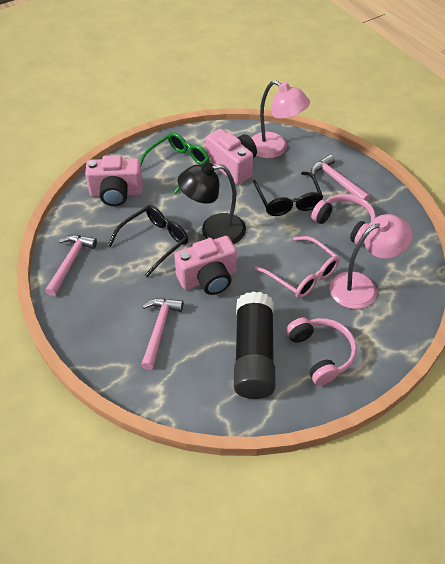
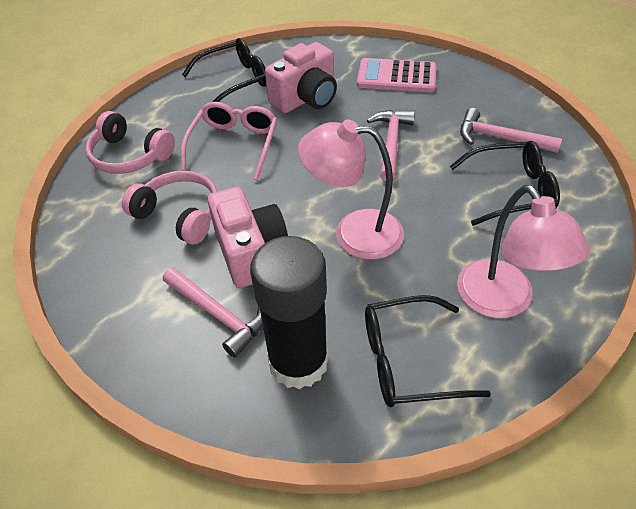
black glasses: [108,205,188,277] [253,172,323,216] = 2 -> [182,38,266,102] [365,295,491,407] [450,141,560,226] = 3
black lamp: [178,162,246,244] = 1 -> none = 0
green glasses: [140,132,209,194] = 1 -> none = 0
pink calculator: none = 0 -> [357,58,437,92] = 1
pink camera: [85,155,143,206] [174,236,237,295] [206,129,257,184] = 3 -> [208,187,288,288] [265,42,337,113] = 2

